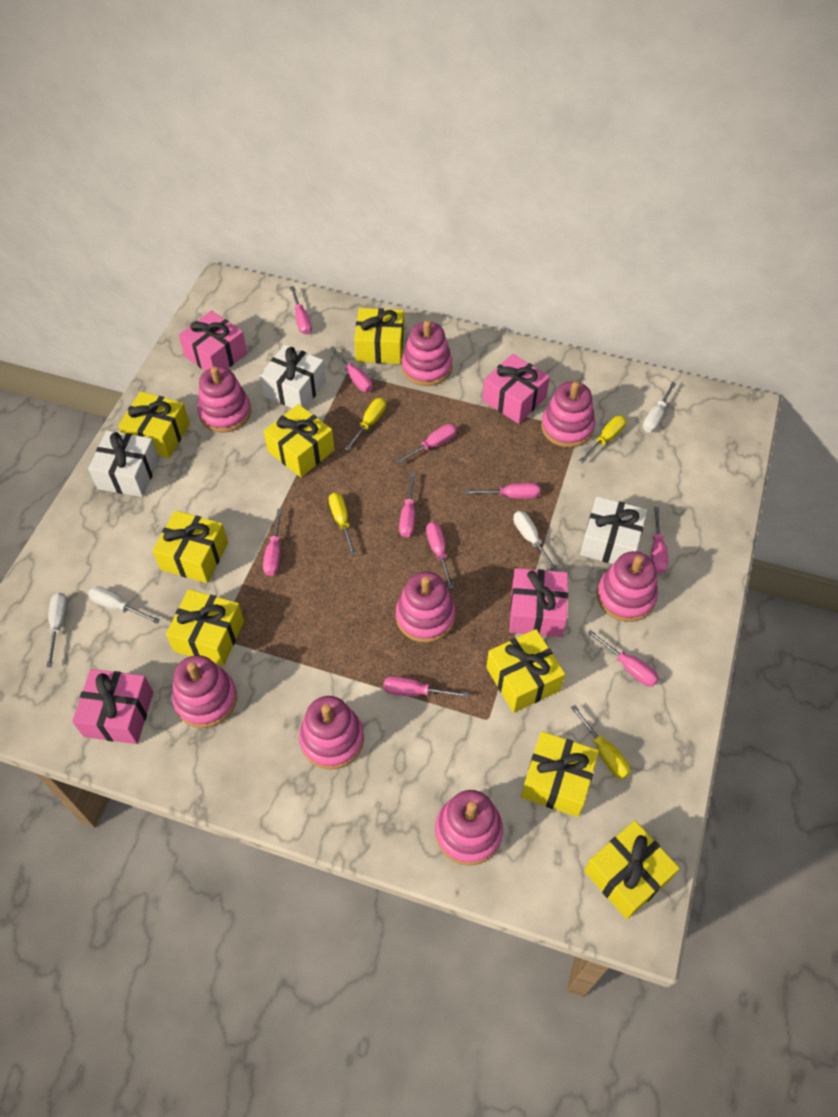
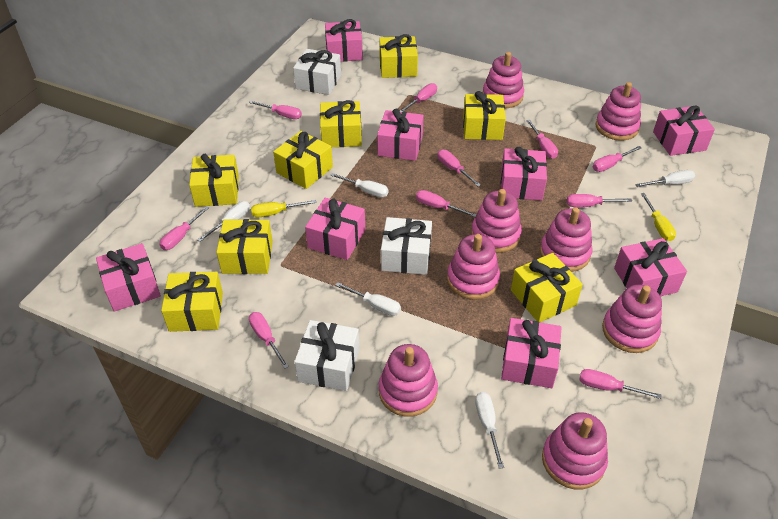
pink gift: [72,669,153,744] [179,311,247,371] [482,354,550,424] [509,568,568,637] = 4 -> [96,243,161,312] [305,198,365,260] [325,19,363,62] [377,108,424,161] [501,147,547,200] [501,318,562,388] [614,238,687,296] [653,106,715,156] = 8
white screwdriver: [46,593,68,667] [88,586,160,624] [513,511,558,571] [643,382,676,432] = 4 -> [197,201,250,242] [330,173,389,198] [335,282,401,316] [475,392,504,469] [635,170,695,187] = 5
yellow screwdriver: [329,492,356,556] [345,398,386,451] [571,705,631,779] [579,415,626,463] = 4 -> [251,200,316,217] [641,193,676,241] = 2

